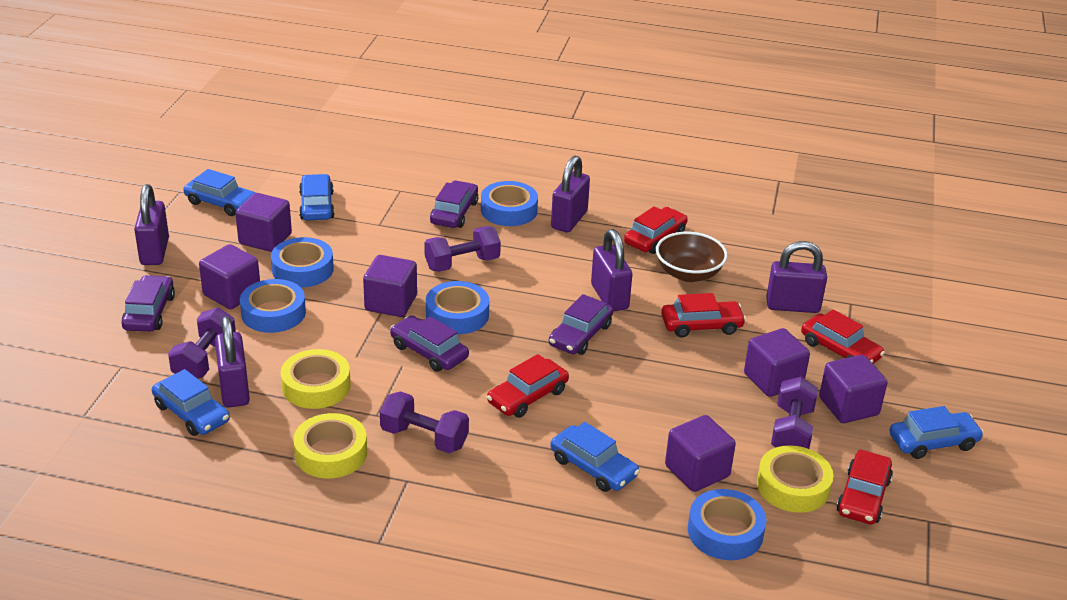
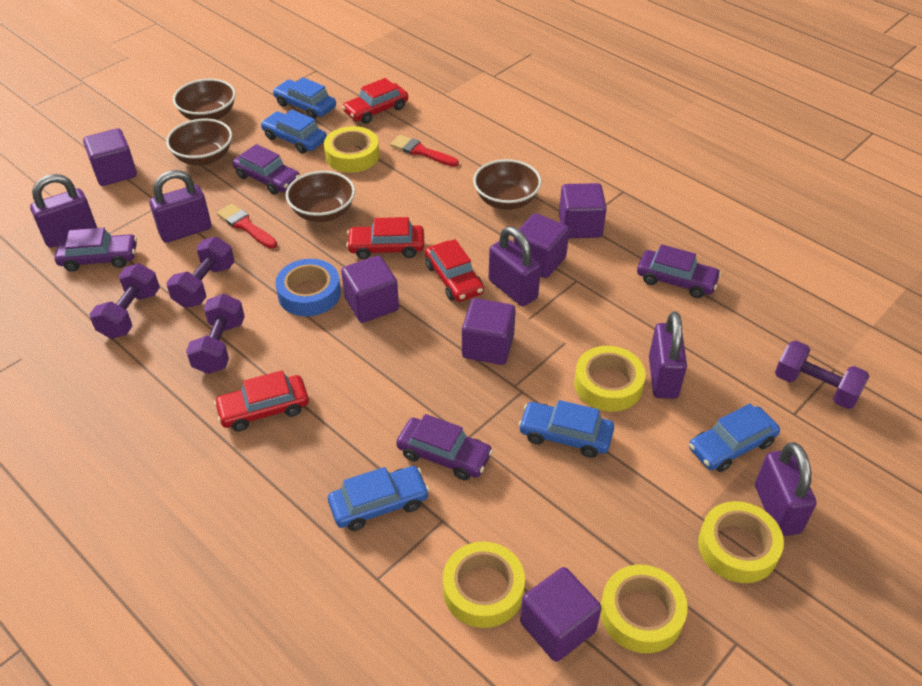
blue tape: [240,279,306,333] [271,237,334,287] [426,281,489,334] [481,181,538,226] [688,489,766,560] = 5 -> [275,259,341,316] = 1
brown bowl: [656,232,728,282] = 1 -> [166,118,232,166] [173,79,236,120] [286,171,355,222] [473,159,541,210] = 4
red brush: none = 0 -> [217,204,277,249] [390,135,459,167] = 2
red car: [487,354,569,418] [624,206,688,254] [661,293,746,337] [801,309,885,364] [837,449,893,525] = 5 -> [214,370,309,431] [342,78,408,124] [346,217,424,259] [425,239,484,302] = 4
yellow tape: [281,349,351,409] [293,413,367,479] [757,445,833,513] = 3 -> [324,126,379,173] [443,542,525,628] [574,346,646,412] [600,565,688,653] [698,501,784,583] = 5

